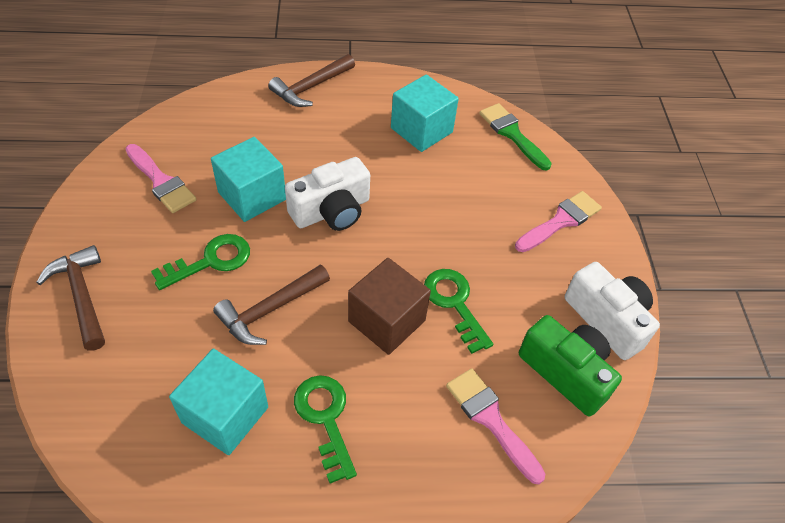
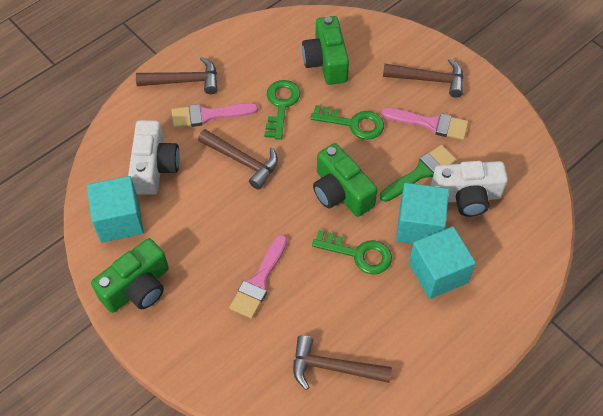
brown cube: [348,258,431,355] = 1 -> none = 0
brown hammer: [36,245,105,351] [213,265,330,345] [268,54,355,107] = 3 -> [136,57,218,94] [198,129,278,190] [293,335,392,390] [383,58,463,98] = 4
green camera: [519,315,622,416] = 1 -> [91,238,169,313] [302,16,349,85] [313,143,377,217] = 3

